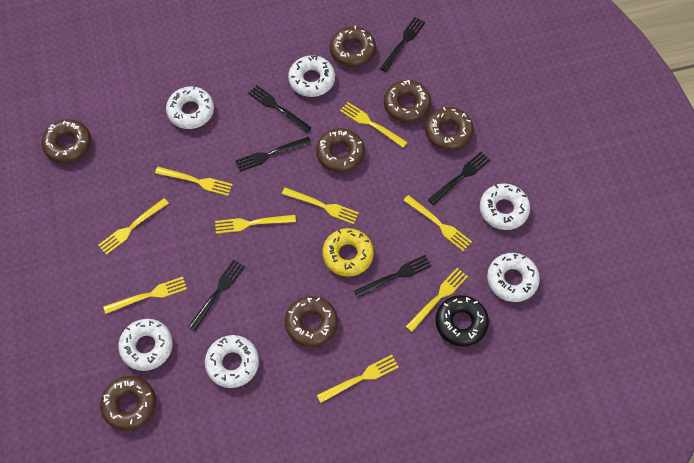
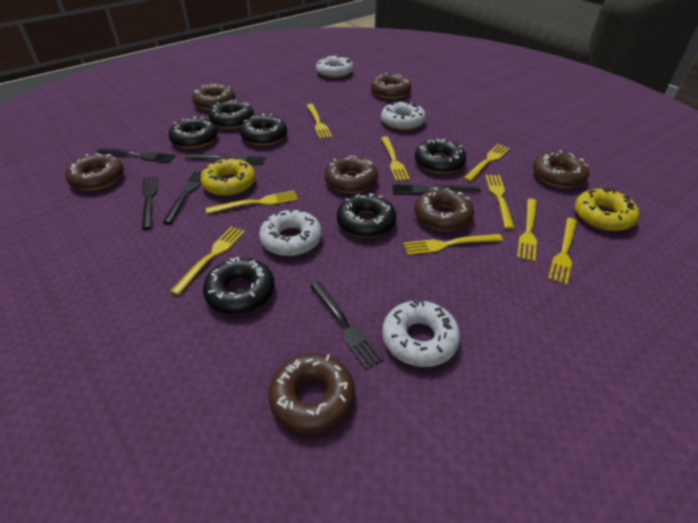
black donut: [435,295,489,346] = 1 -> [168,117,218,149] [203,257,274,314] [209,100,254,129] [240,114,287,146] [337,193,396,238] [415,139,466,174] = 6
white donut: [118,319,173,371] [166,86,214,129] [205,335,259,388] [288,55,335,97] [480,183,530,230] [487,253,540,302] = 6 -> [259,209,322,256] [316,55,353,78] [381,101,426,130] [382,299,460,367] = 4
yellow donut: [322,228,374,277] = 1 -> [200,157,256,196] [575,188,639,231] = 2

